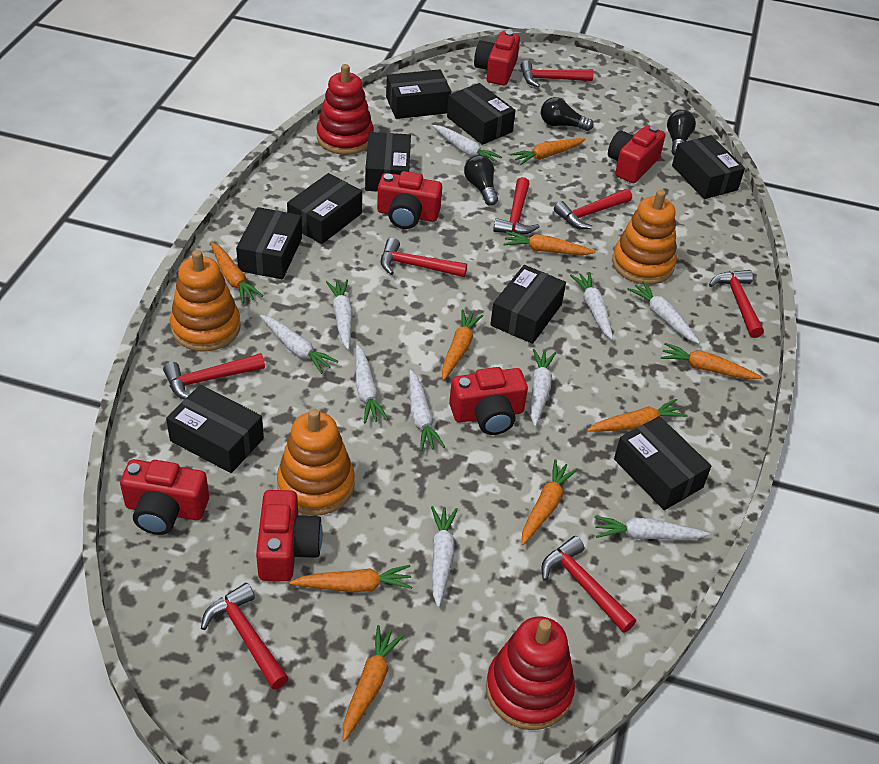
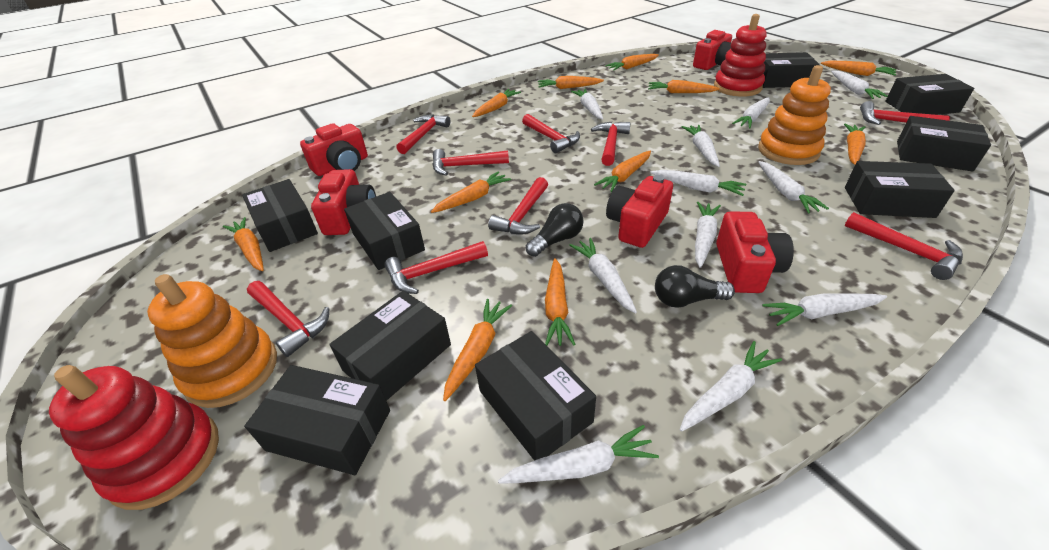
black light bulb: [464,155,498,206] [541,97,594,131] [667,110,696,155] = 3 -> [526,203,584,257] [655,265,735,308] = 2
orange carrot: [211,242,263,304] [290,565,412,592] [343,625,405,742] [442,309,484,380] [503,231,596,255] [510,138,585,165] [522,459,578,545] [587,399,687,432] [661,343,762,379] = 9 -> [223,217,264,271] [431,171,511,213] [443,299,512,401] [472,89,521,117] [538,76,604,89] [545,258,575,346] [594,151,651,192] [605,54,659,71] [648,80,720,93] [821,61,897,76] [844,124,866,165] = 11
orange stacking toy: [170,250,241,352] [277,408,355,516] [612,190,677,285] = 3 -> [147,274,277,408] [758,65,831,165] = 2
red camera: [120,459,209,535] [256,490,323,581] [377,171,442,229] [449,367,528,435] [474,30,520,86] [608,125,665,183] = 6 -> [300,123,368,176] [311,169,376,235] [606,175,673,248] [693,30,732,70] [716,211,794,293] = 5
red hammer: [163,353,265,400] [201,583,289,690] [381,238,467,277] [493,177,540,235] [520,60,594,87] [541,536,636,633] [554,189,632,229] [709,270,764,338] = 8 -> [247,281,330,357] [384,241,488,294] [396,114,450,154] [432,149,509,176] [488,177,548,235] [522,114,580,153] [591,122,631,166] [845,212,963,280] [860,101,950,125] = 9
white carrot: [260,315,338,374] [326,279,353,350] [356,345,389,423] [409,370,445,451] [431,506,458,607] [433,125,502,162] [531,349,556,426] [570,272,613,340] [594,516,710,540] [627,281,700,344] = 10 -> [498,425,659,484] [569,238,637,313] [571,89,603,119] [650,170,746,196] [680,341,782,432] [682,125,720,167] [695,202,721,268] [732,97,770,128] [758,161,829,214] [762,293,887,326] [831,71,888,99] = 11

